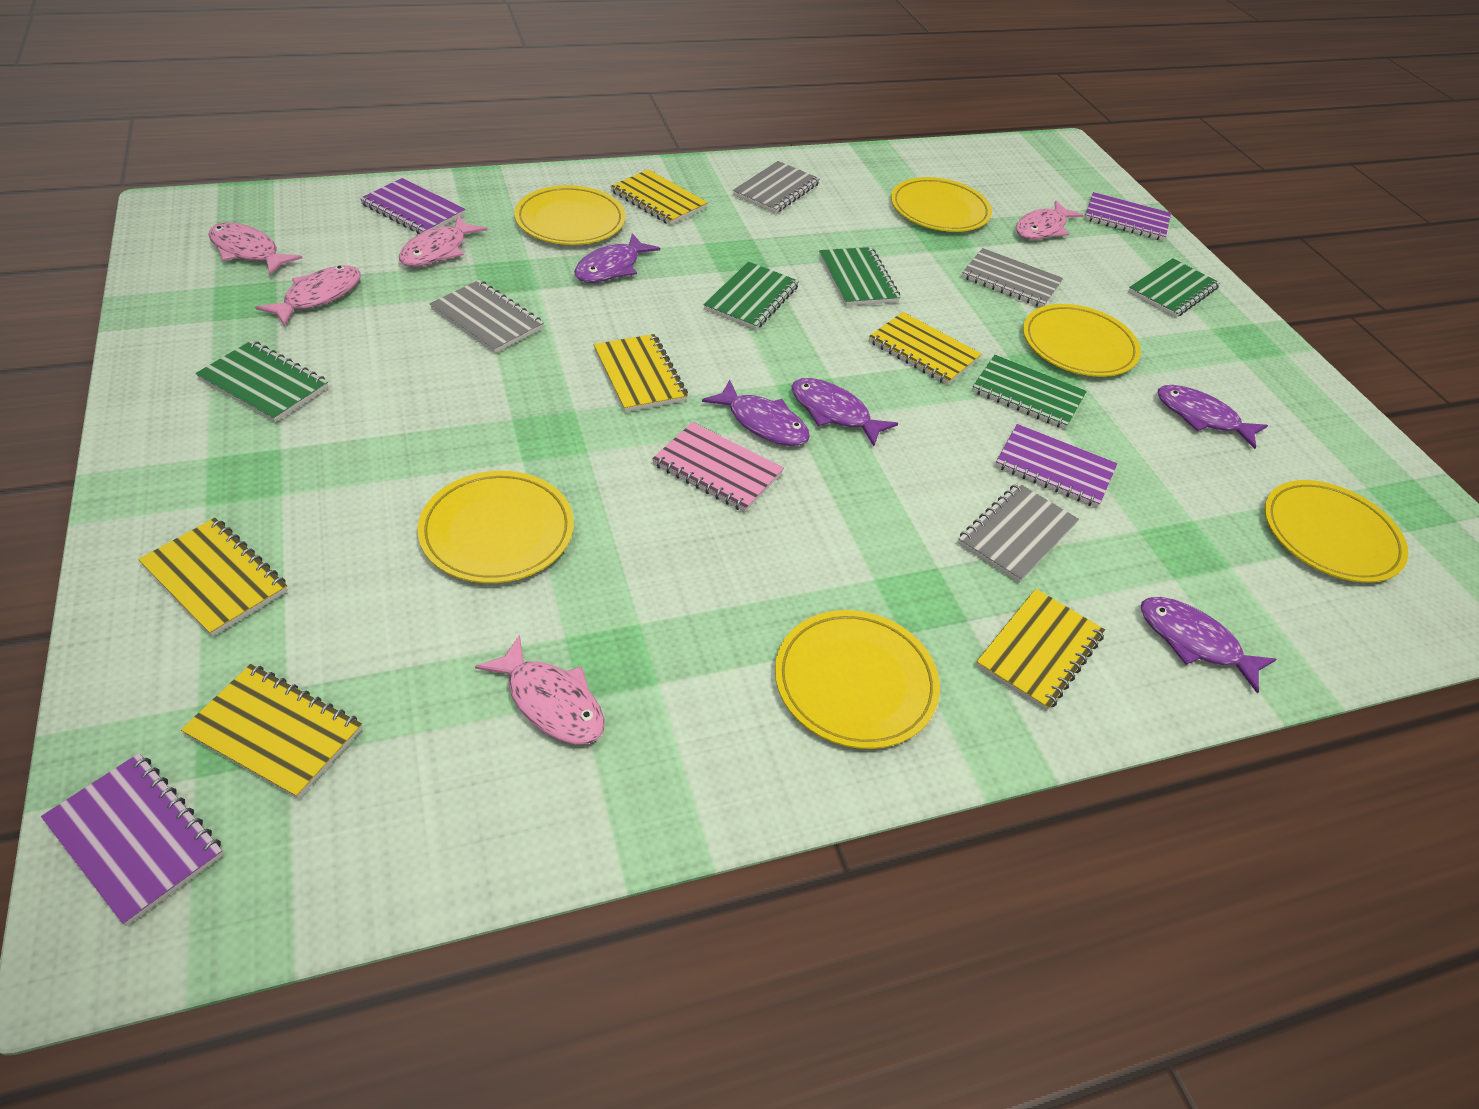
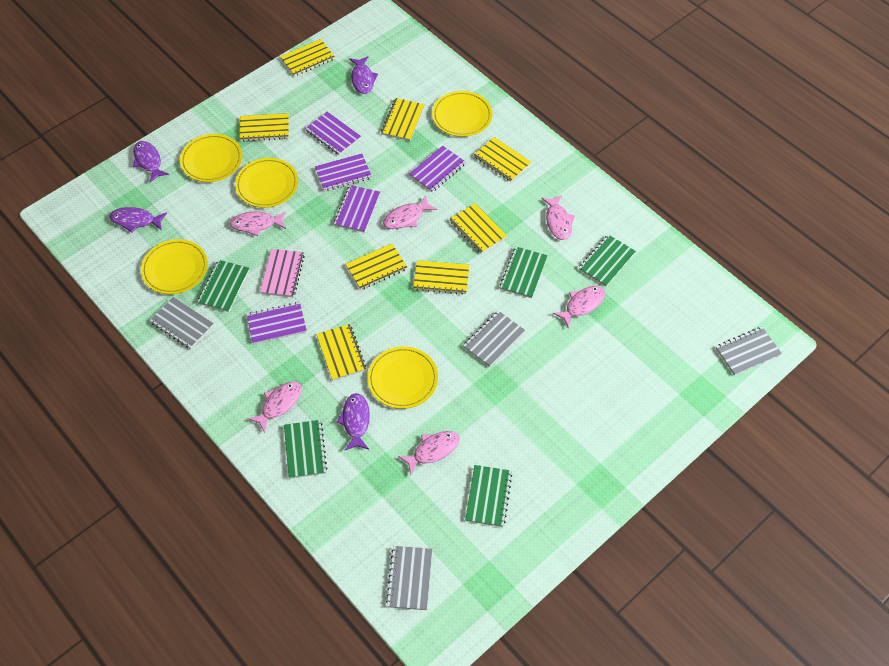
pink fish: [208,223,302,275] [255,266,361,326] [399,215,487,267] [475,635,605,744] [1016,201,1083,240] = 5 -> [230,211,286,236] [248,381,302,433] [383,195,437,229] [398,431,460,475] [541,195,575,240] [553,286,605,328] = 6
purple fish: [574,233,660,283] [702,380,810,446] [791,378,898,446] [1141,597,1277,693] [1158,385,1268,449] = 5 -> [110,207,167,233] [133,141,169,182] [337,393,370,451] [349,56,378,94] = 4
purple notebook: [41,753,224,926] [360,178,465,234] [995,424,1117,508] [1085,192,1171,241] = 4 -> [246,302,307,344] [305,112,361,155] [315,153,372,191] [334,185,380,233] [409,146,466,192] = 5
yellow notebook: [138,518,288,637] [181,664,362,799] [594,334,688,412] [610,169,708,225] [869,312,982,385] [976,589,1105,711] = 6 -> [239,113,289,142] [280,39,335,77] [316,324,366,381] [345,244,407,290] [381,98,425,141] [413,260,469,295] [450,203,507,254] [474,137,531,182] = 8
yellow plate: [418,471,574,583] [514,185,626,245] [775,610,940,749] [891,177,992,232] [1023,304,1141,377] [1264,480,1409,583] = 6 -> [141,239,208,294] [180,134,242,182] [235,158,298,208] [368,346,438,409] [432,91,492,137] = 5

